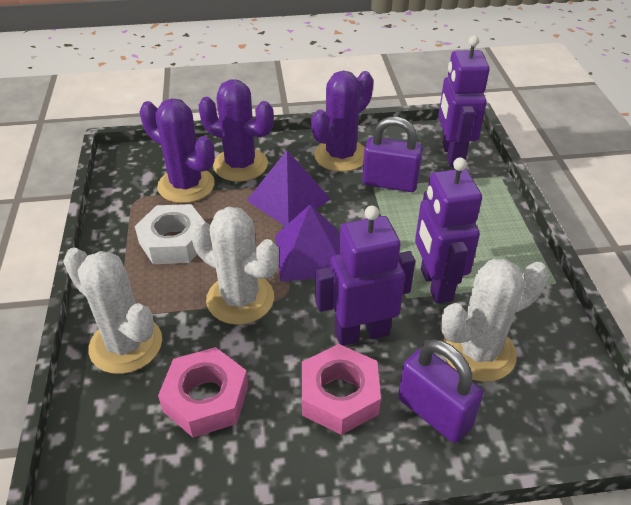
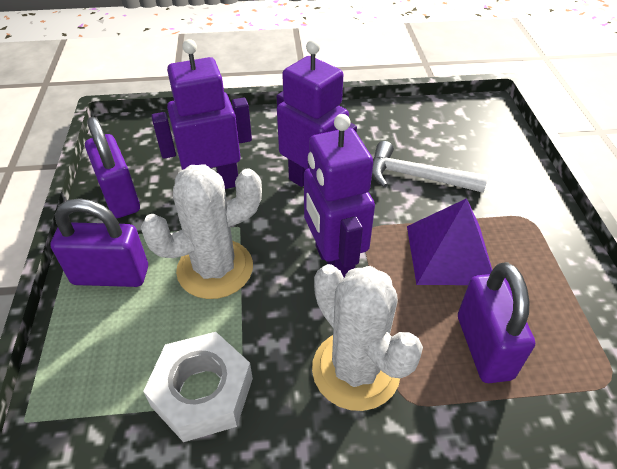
pink nut: [158,347,248,437] [302,344,381,435] = 2 -> none = 0
purple cactus: [140,98,215,203] [199,79,274,182] [311,71,374,172] = 3 -> none = 0
purple padlock: [362,117,423,192] [398,339,483,443] = 2 -> [50,198,148,287] [85,117,140,218] [458,262,535,383] = 3
purple pyramid: [246,150,331,226] [275,205,340,282] = 2 -> [407,198,492,285] = 1
white cactus: [63,248,162,374] [191,207,279,325] [441,259,549,382] = 3 -> [141,164,262,299] [312,264,423,411] = 2
white hammer: none = 0 -> [372,141,488,193] = 1

